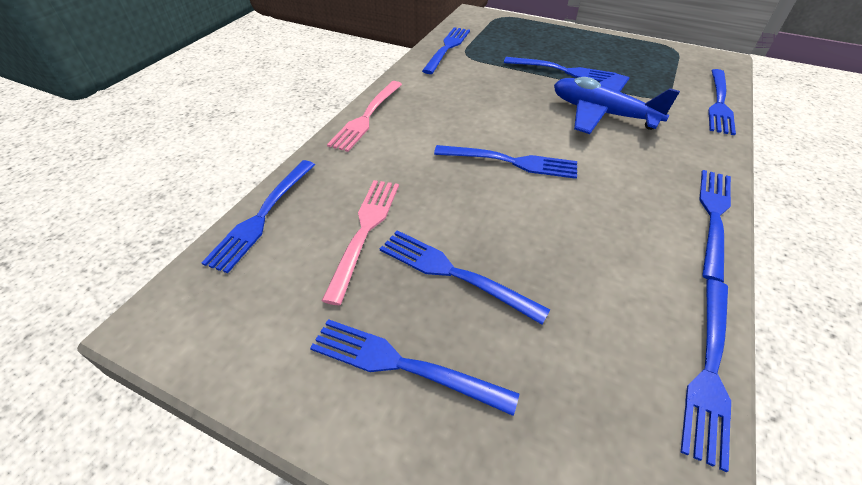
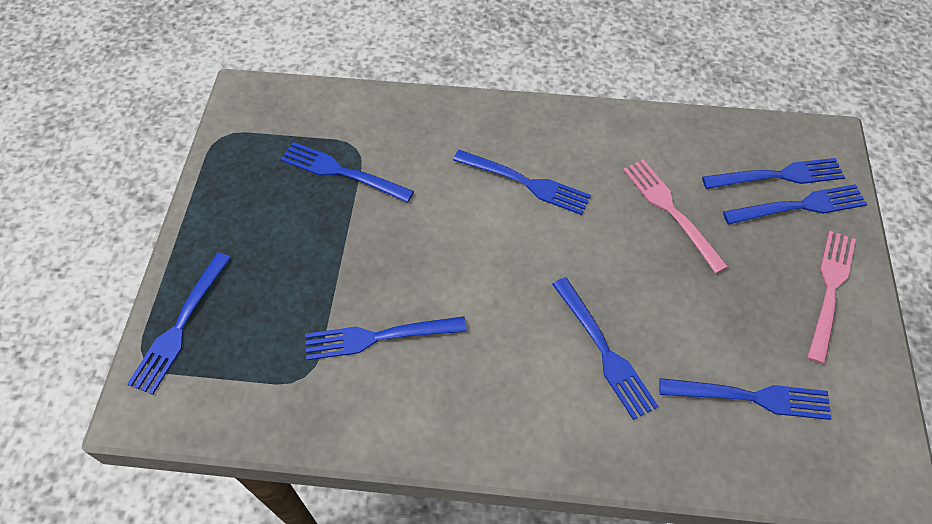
blue fork: [201,160,315,273] [310,319,519,416] [380,230,550,325] [422,27,470,74] [434,145,577,179] [504,57,617,82] [681,279,731,472] [699,170,731,282] [708,69,736,135] = 9 -> [127,252,231,395] [280,142,414,203] [305,316,467,360] [453,150,591,215] [552,277,658,420] [659,378,832,420] [702,158,845,189] [723,184,867,224] = 8
blue plane: [554,74,680,134] = 1 -> none = 0

